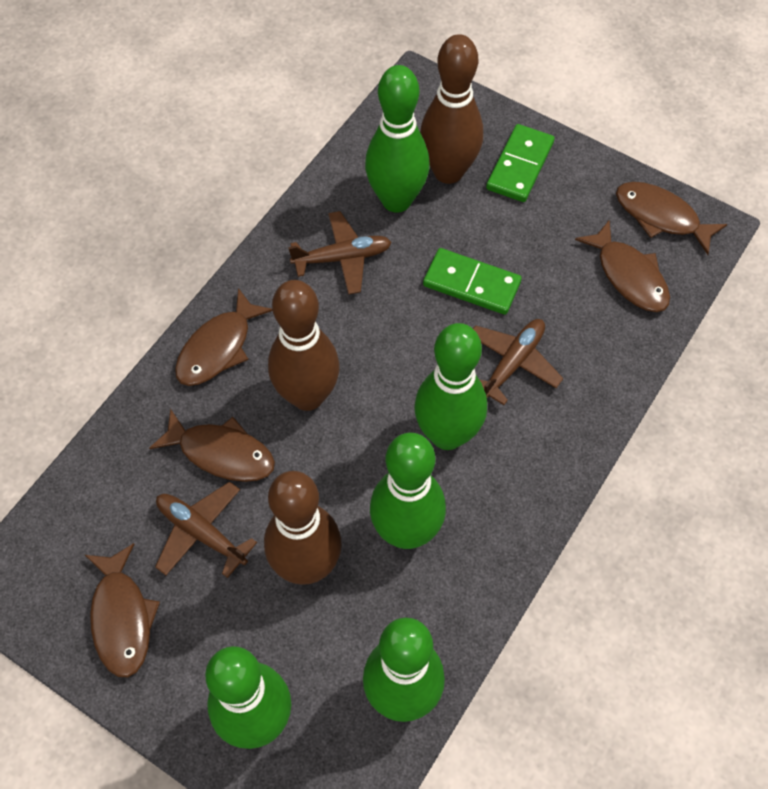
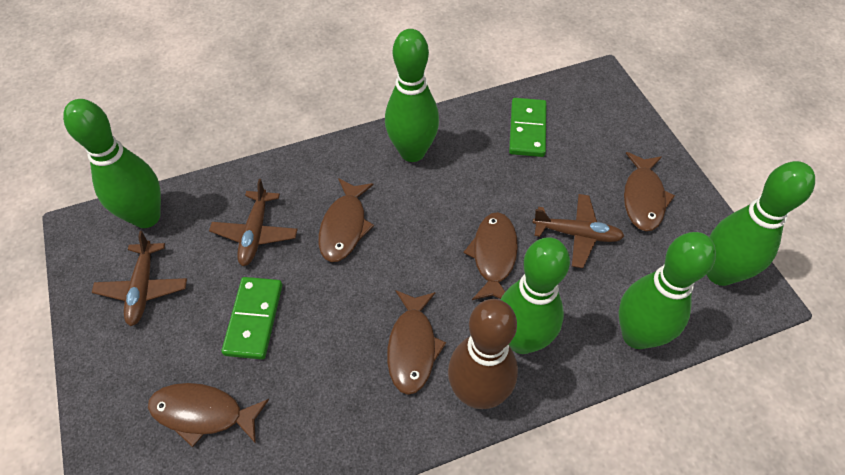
brown bowling pin: [264,471,342,585] [268,280,340,411] [420,34,483,184] = 3 -> [448,299,518,409] = 1

